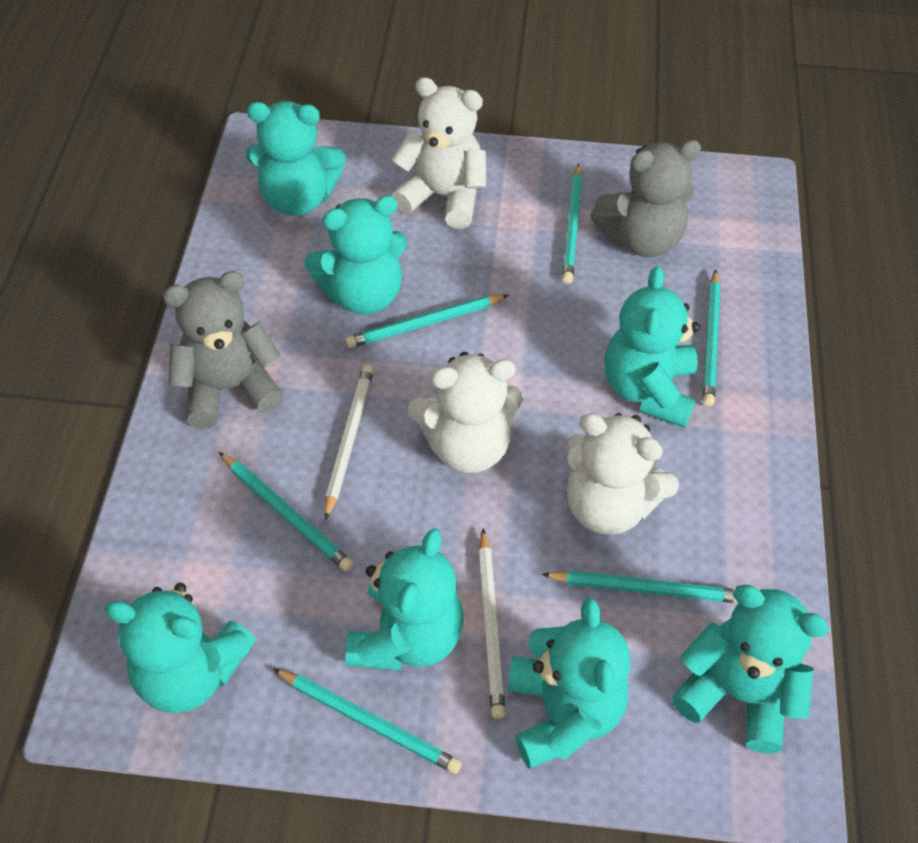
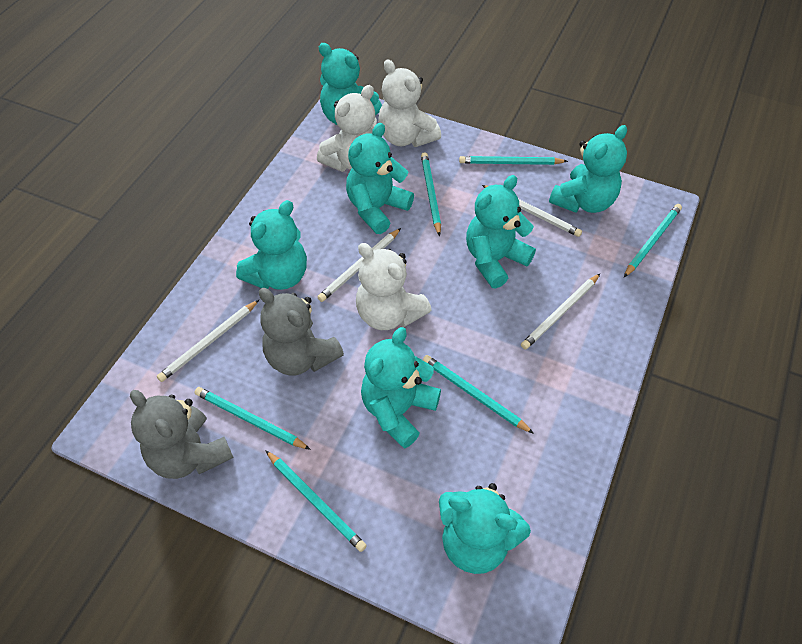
white pencil: [324,365,374,520] [479,528,505,719] = 2 -> [157,300,259,382] [317,228,401,302] [482,185,582,237] [521,274,600,350] = 4

